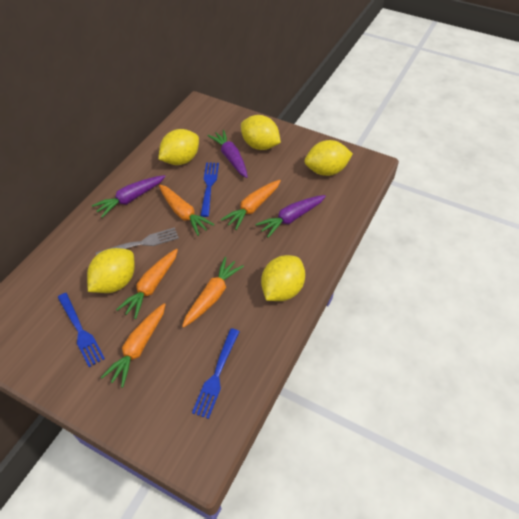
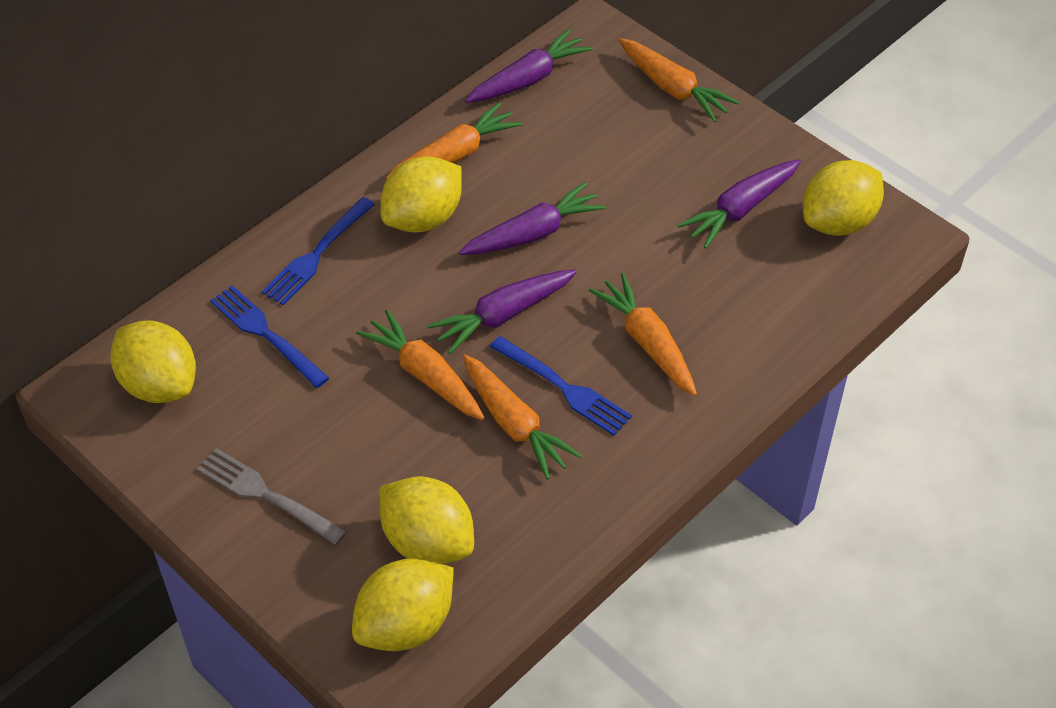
purple carrot: [92,175,166,218] [208,130,248,178] [255,195,326,238] = 3 -> [427,269,577,354] [459,182,606,255] [465,29,592,103] [677,159,801,249] = 4

